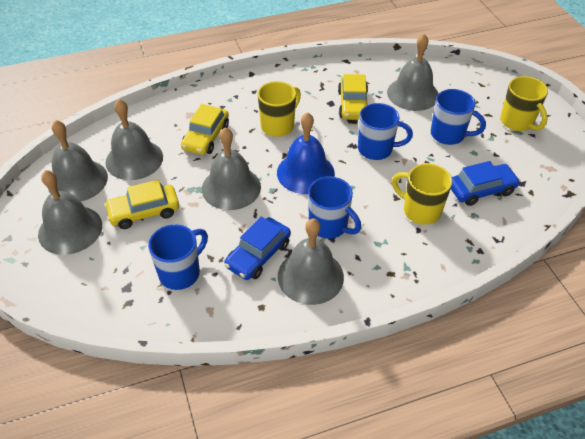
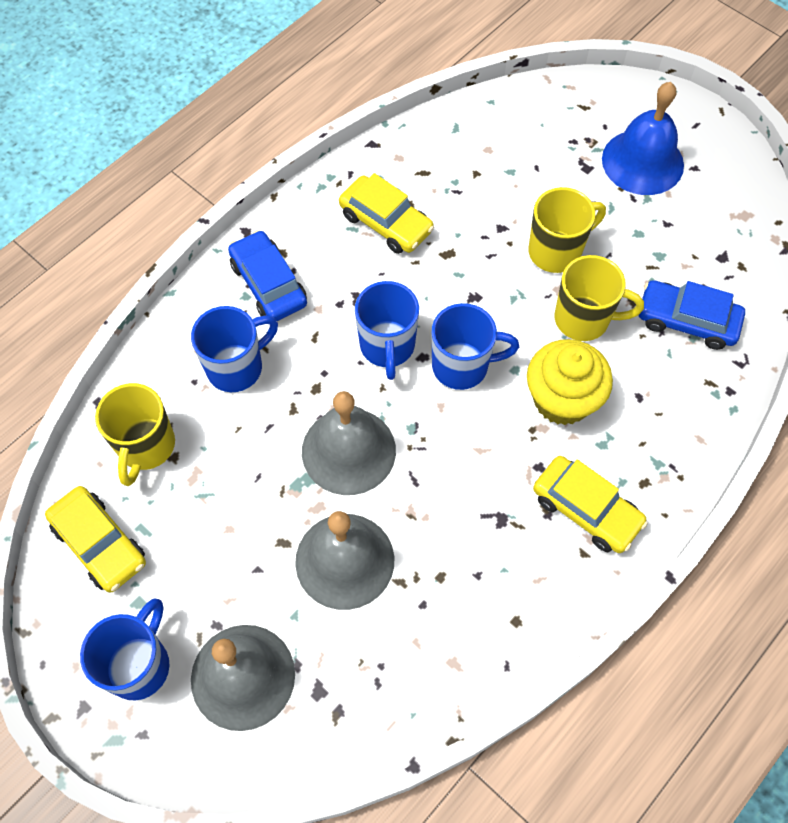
grey bell: [38,170,102,255] [48,120,108,201] [105,99,163,180] [202,127,261,210] [278,218,344,305] [387,34,438,111] = 6 -> [191,625,295,731] [295,511,394,610] [302,391,396,495] = 3
yellow cupcake: none = 0 -> [527,339,613,425] = 1

